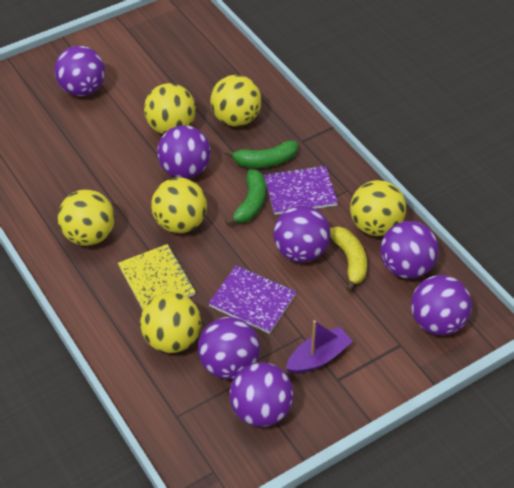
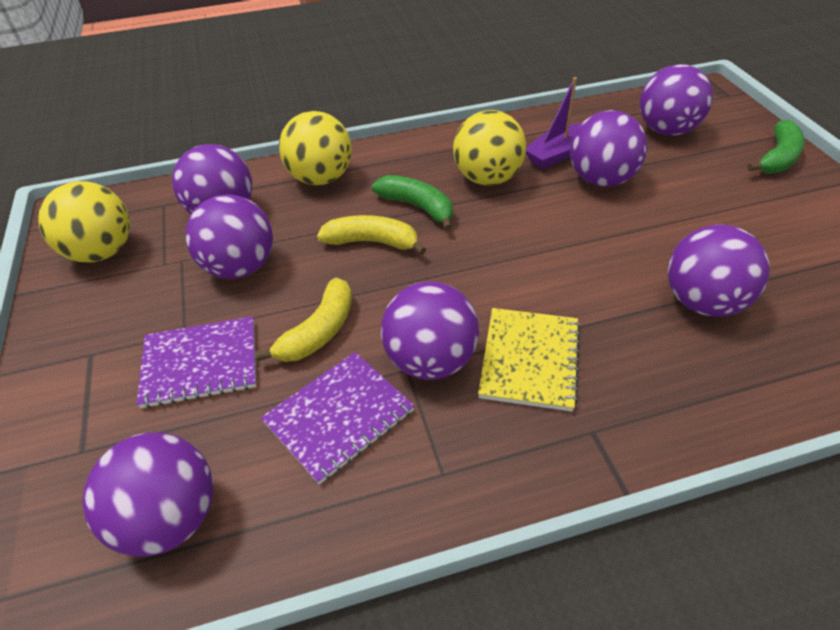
yellow ball: [58,190,115,246] [140,292,201,353] [144,83,196,134] [151,178,207,233] [210,75,262,126] [350,180,406,236] = 6 -> [38,181,130,262] [279,111,352,185] [453,110,526,186] = 3
yellow banana: [330,226,367,291] = 1 -> [255,278,352,362] [317,215,426,255] = 2

